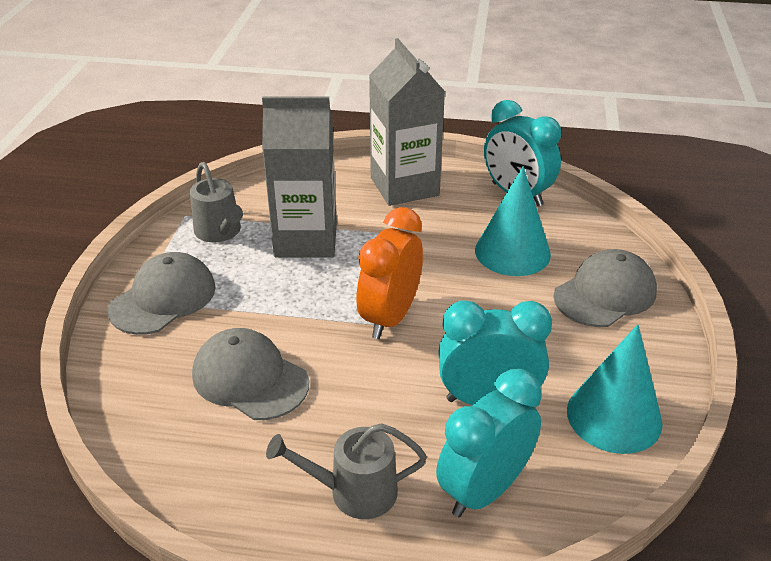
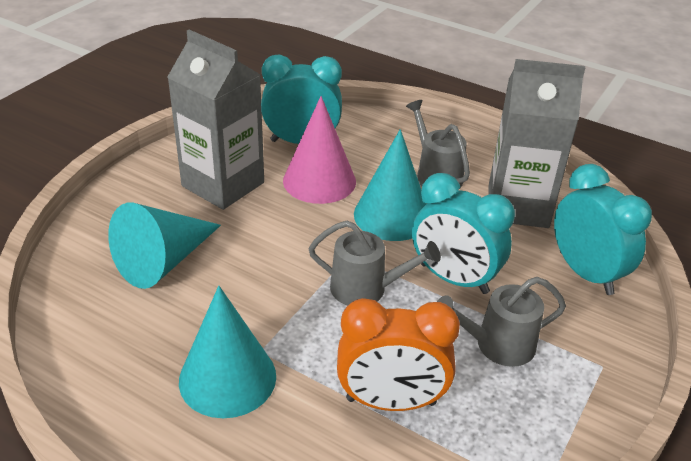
grey cap: [108,252,216,335] [192,328,309,420] [553,249,657,327] = 3 -> none = 0
grey watering can: [190,162,243,242] [266,423,427,519] = 2 -> [308,221,441,305] [406,100,470,189] [437,277,566,367] = 3
pink cone: none = 0 -> [283,96,356,204] = 1
turquoise cone: [475,166,551,276] [567,324,663,454] = 2 -> [108,203,221,289] [179,286,276,418] [354,129,426,241] = 3

